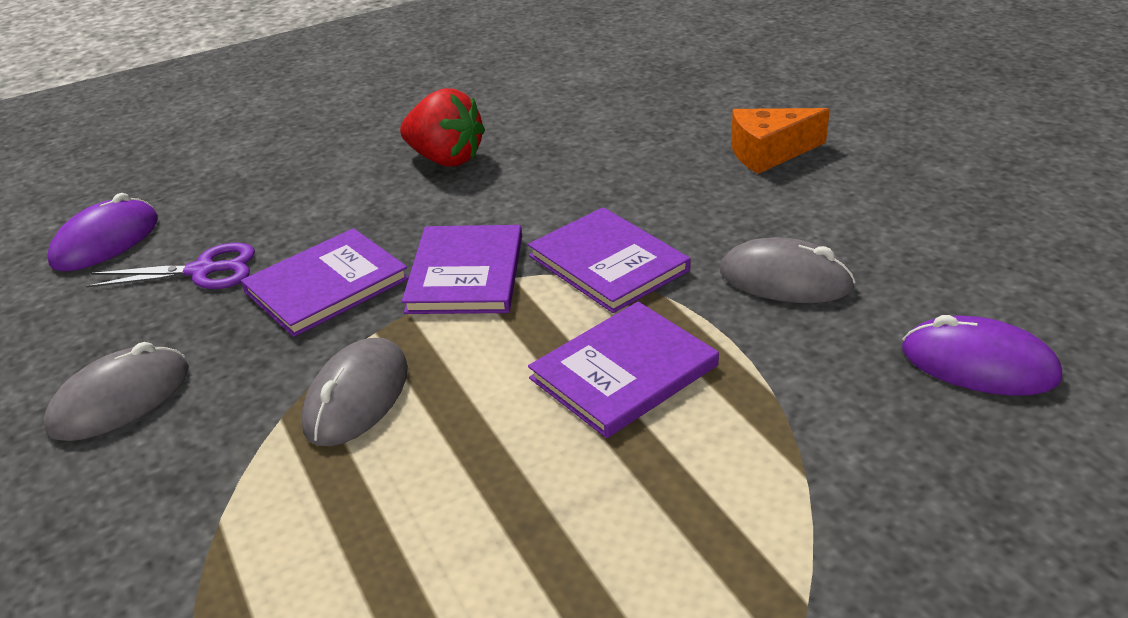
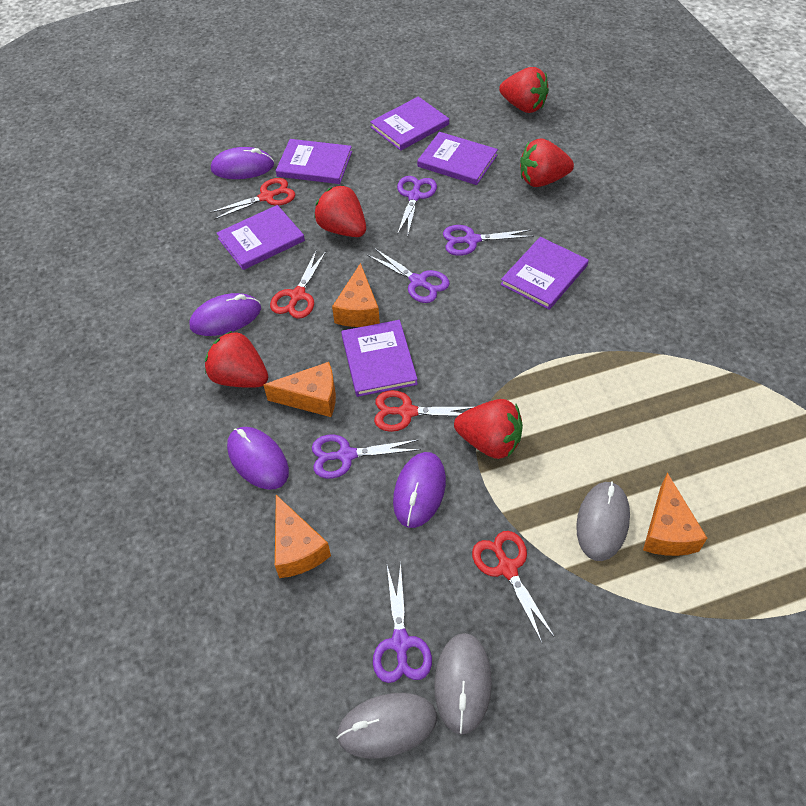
orange cheese: [731,108,830,174] = 1 -> [264,362,336,417] [275,495,331,578] [332,263,380,327] [643,473,707,556] = 4
purple book: [241,228,409,337] [402,225,522,314] [528,207,691,313] [528,302,719,438] = 4 -> [217,205,305,270] [276,139,352,184] [341,320,418,397] [370,96,449,151] [417,132,498,185] [500,237,589,310] = 6
purple mouse: [47,193,158,271] [902,315,1062,396] = 2 -> [189,293,261,336] [211,147,274,179] [227,427,289,490] [393,452,446,528] = 4
purple scissors: [86,243,255,289] = 1 -> [312,435,421,479] [367,248,450,303] [373,562,432,683] [397,176,437,235] [443,225,534,256] = 5
red scissors: none = 0 -> [210,178,295,220] [270,249,326,319] [374,390,474,432] [472,531,555,643] = 4
red strawberry: [400,88,485,166] = 1 -> [205,331,268,388] [314,185,366,237] [454,399,523,459] [499,67,549,113] [520,138,574,187] = 5

